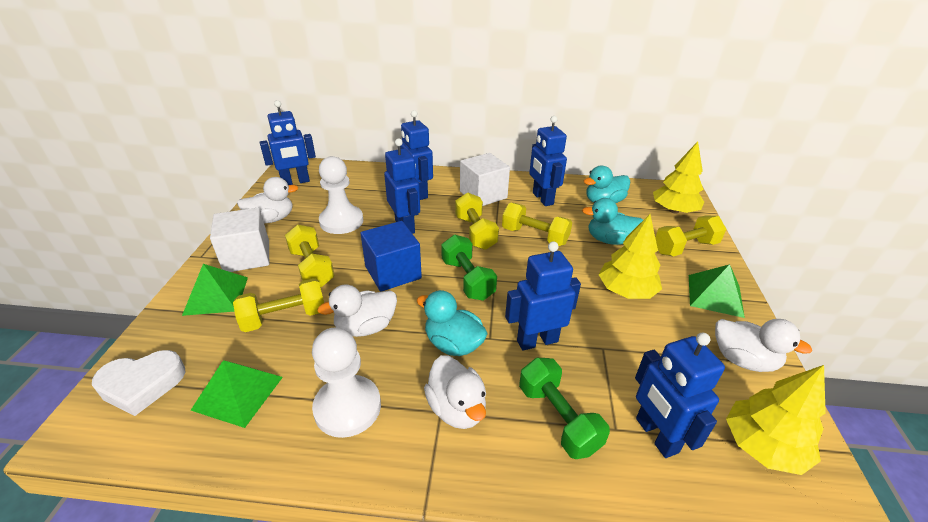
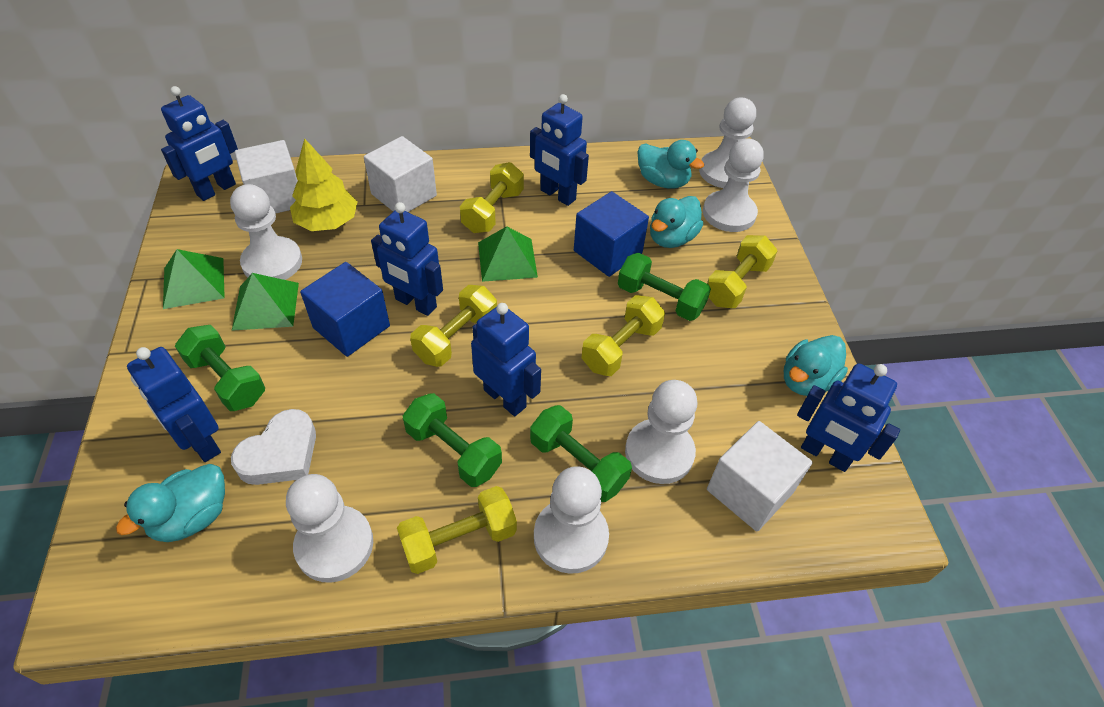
blue cube: [361,221,422,292] = 1 -> [300,262,390,357] [574,191,649,277] = 2
green dumbbell: [441,235,497,301] [519,358,610,459] = 2 -> [175,325,265,411] [403,393,502,487] [530,405,632,502] [618,253,711,321] = 4
turquoise duck: [416,290,488,356] [582,198,643,245] [584,166,630,203] = 3 -> [116,464,225,542] [637,140,704,189] [650,196,703,248] [784,335,848,396] = 4
white cube: [210,208,269,272] [460,153,510,206] = 2 -> [235,140,298,214] [364,136,437,212] [707,421,813,532] = 3
white duck: [237,177,299,223] [318,285,397,337] [424,355,486,429] [715,319,812,372] = 4 -> none = 0
white pawn: [312,328,381,438] [319,156,364,234] = 2 -> [230,184,302,280] [286,474,373,583] [534,466,609,574] [625,380,697,484] [699,97,756,188] [703,138,764,232] = 6
yellow tree: [599,214,662,299] [653,142,704,213] [726,365,826,475] = 3 -> [290,138,358,231] = 1

